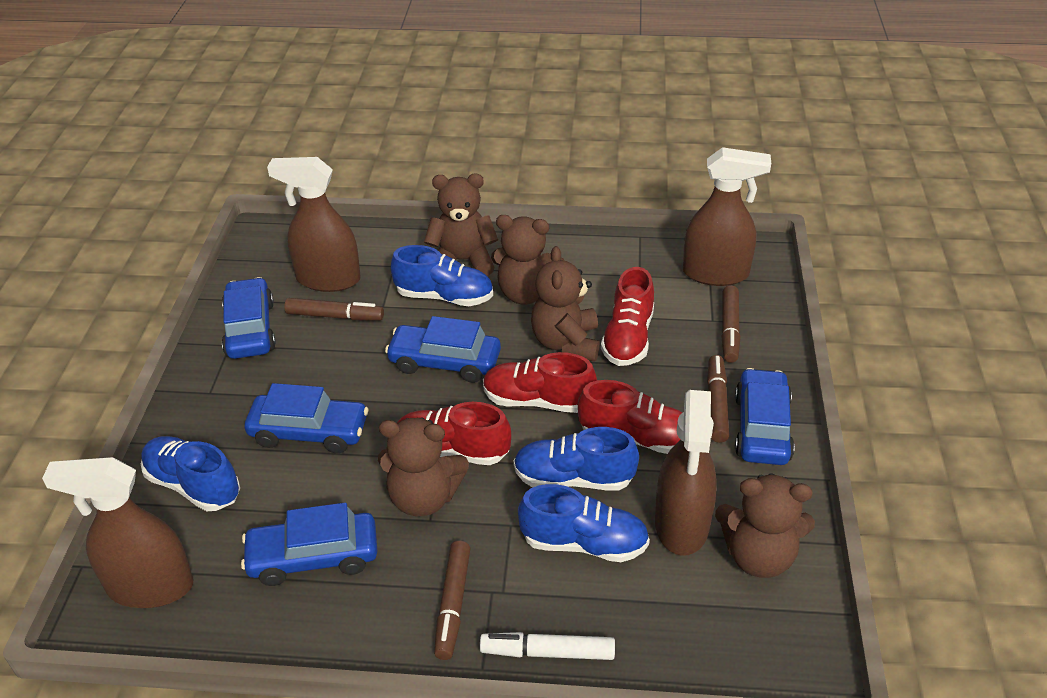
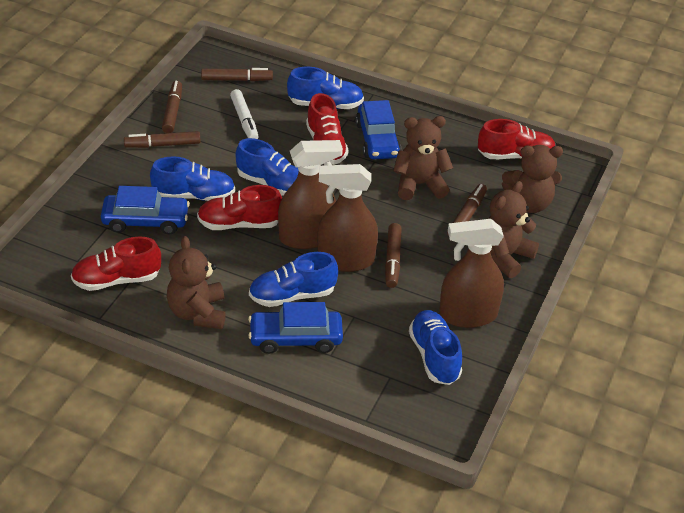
blue car: [222,277,276,359] [241,503,377,586] [245,383,368,454] [385,316,501,383] [735,368,795,465] = 5 -> [101,186,190,234] [248,302,343,354] [356,100,401,159] = 3
blue shoe: [141,436,240,511] [391,245,493,306] [513,427,639,491] [518,484,650,562] = 4 -> [150,156,235,201] [235,138,299,196] [249,252,338,307] [287,67,364,109] [409,310,462,385] = 5
brown marker: [284,298,384,320] [434,541,470,660] [707,355,729,443] [721,285,741,363] = 4 -> [124,131,201,148] [162,81,182,133] [201,68,273,81] [385,223,402,288] [447,184,487,236] = 5
brown spray bottle: [42,457,194,608] [267,157,361,292] [655,390,717,556] [683,147,771,286] = 4 -> [278,140,343,249] [317,164,378,272] [439,219,504,328] = 3
brown teddy bear: [378,417,469,516] [424,174,498,276] [491,215,565,305] [531,246,600,362] [715,473,815,578] = 5 -> [167,236,226,329] [393,116,453,200] [488,181,539,278] [502,145,563,213] = 4

